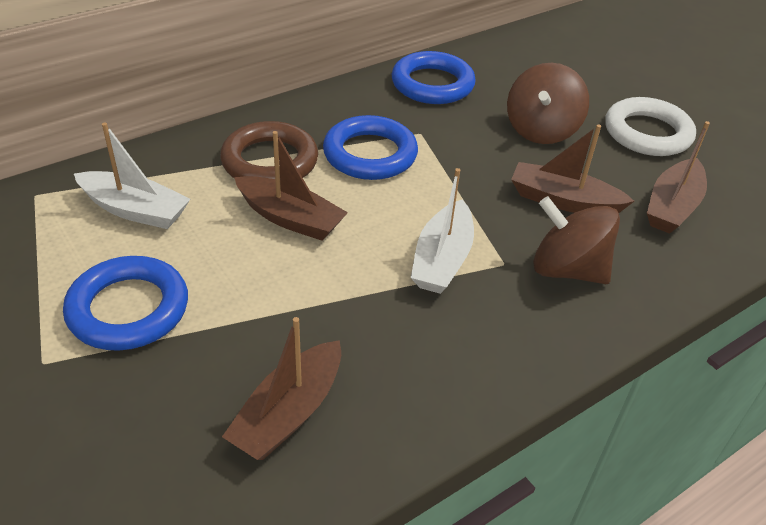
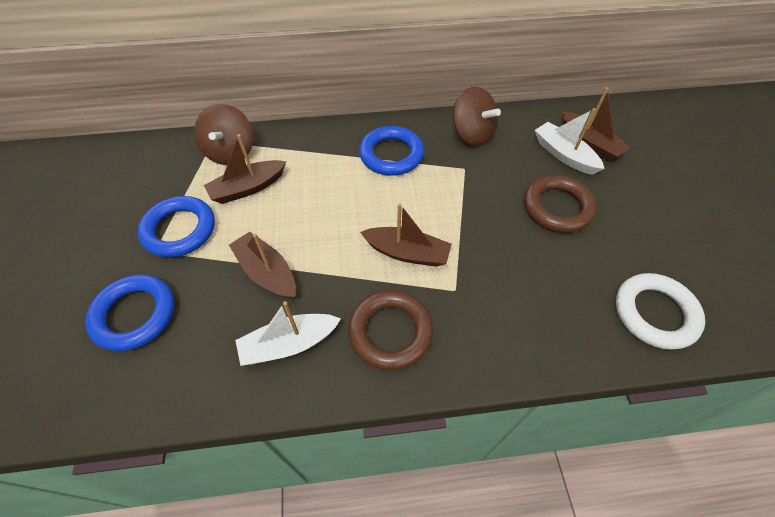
brown ring: [220,121,318,179] = 1 -> [348,290,434,370] [524,175,597,233] = 2

